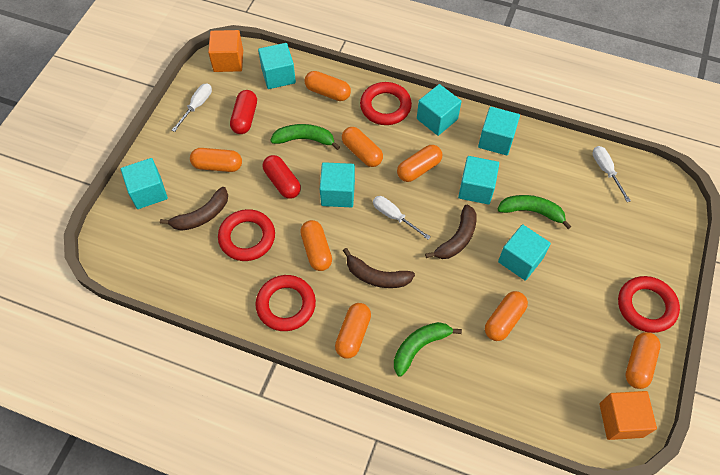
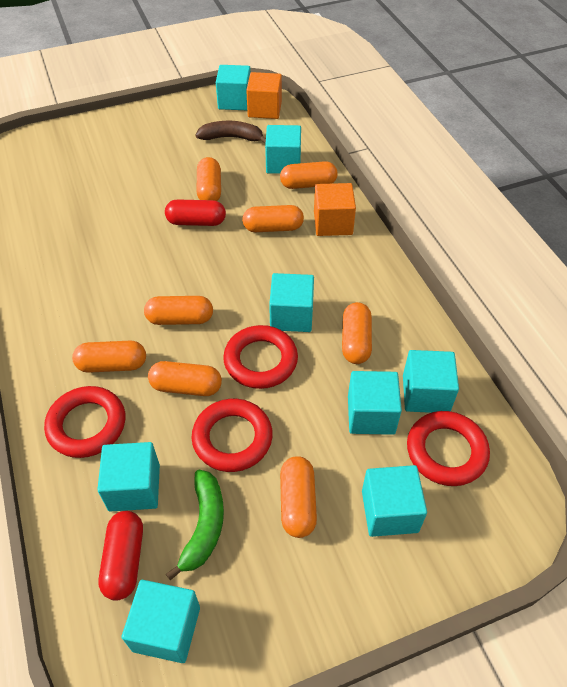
brown banana: [160,187,228,231] [343,248,415,288] [425,205,477,259] = 3 -> [195,121,266,144] = 1
green banana: [270,124,340,150] [394,322,462,377] [497,195,572,229] = 3 -> [166,470,224,580] = 1
turquoise cube: [121,158,168,209] [258,43,296,89] [320,162,355,207] [417,84,461,136] [458,156,499,205] [478,107,520,155] [498,224,551,281] = 7 -> [97,442,160,512] [122,580,200,663] [216,65,251,110] [265,125,301,174] [269,273,314,332] [348,371,402,435] [362,465,427,537] [403,350,459,413] = 8
white screwdriver: [172,83,212,132] [373,196,431,239] [593,146,631,202] = 3 -> none = 0

